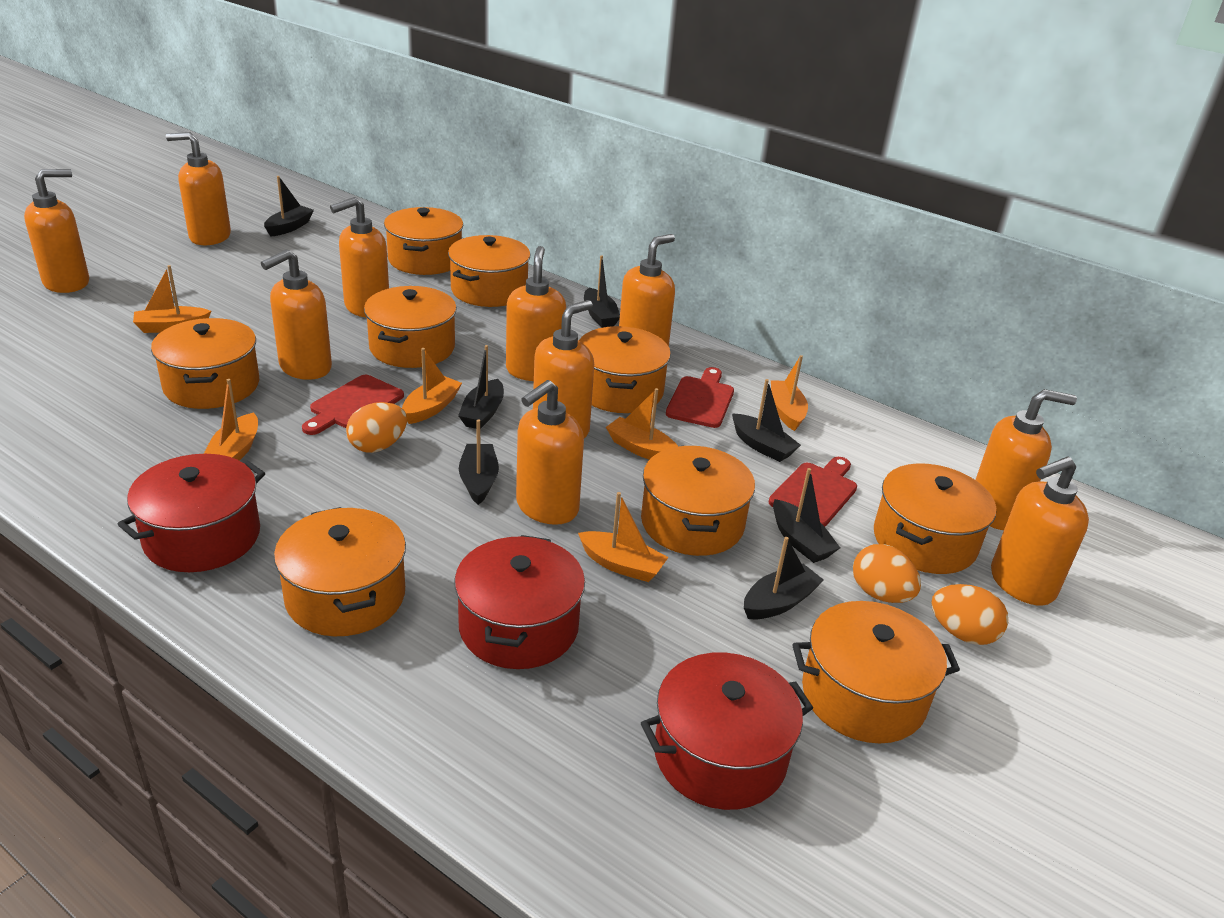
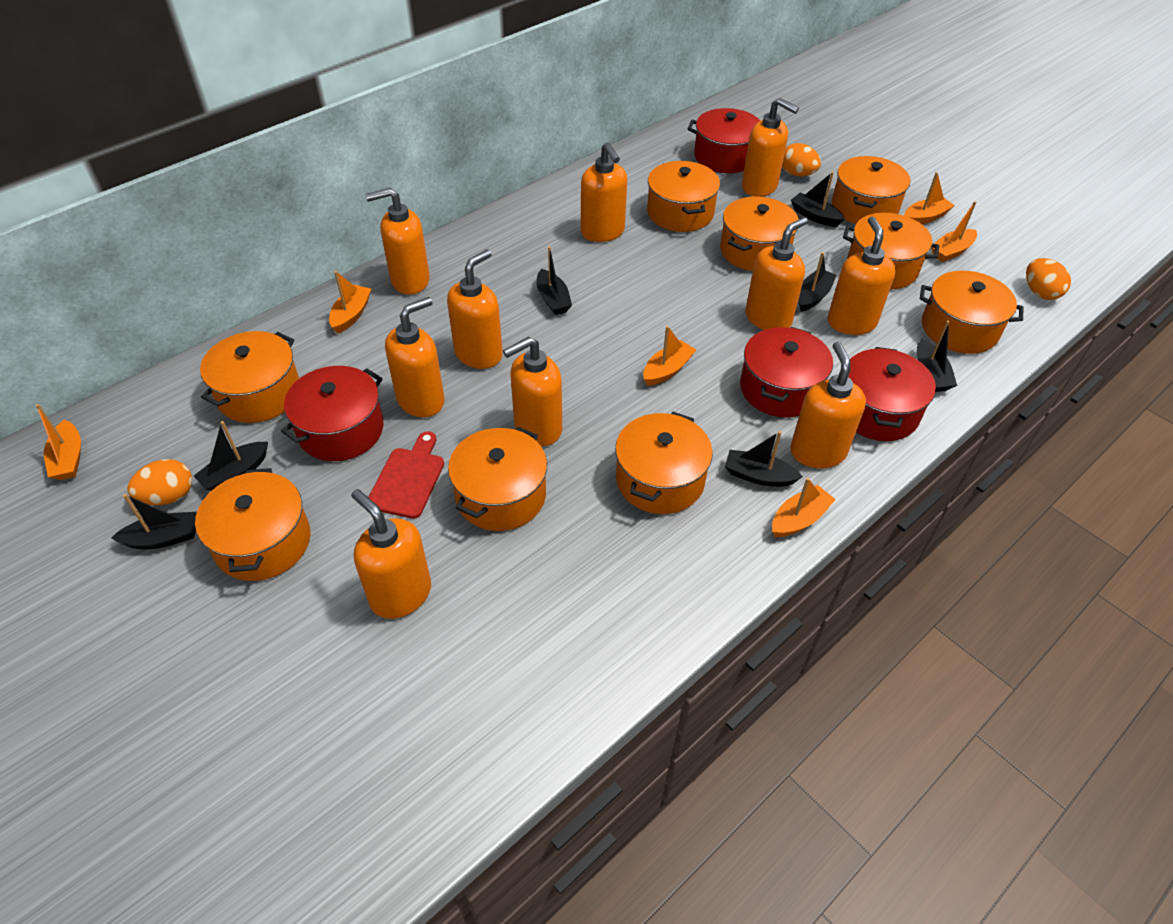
red cutting board: [302,375,404,435] [666,367,734,428] [769,457,857,527] = 3 -> [368,431,444,519] = 1
red pot: [118,454,265,572] [454,535,585,669] [641,653,813,810] = 3 -> [281,366,384,461] [687,108,760,173] [740,327,833,417] [848,347,936,441] = 4

